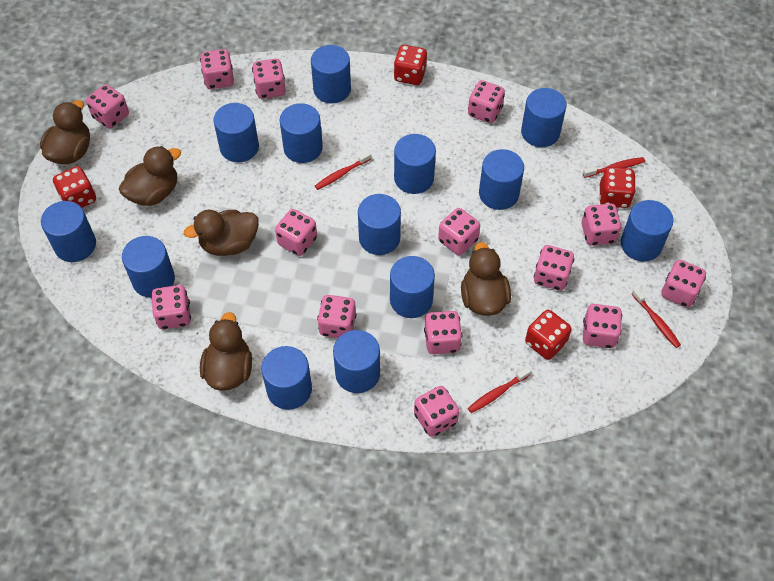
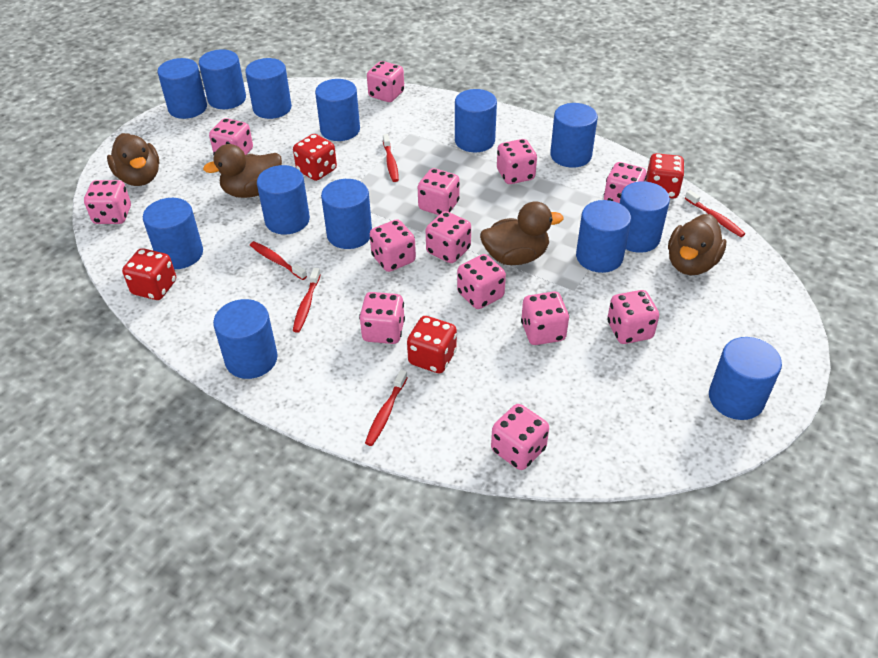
brown duck: [40,100,90,164] [119,146,181,206] [184,210,259,256] [200,312,252,391] [461,242,511,316] = 5 -> [107,133,159,186] [203,144,282,198] [480,201,564,265] [668,214,726,275] = 4
pink dice: [86,84,129,129] [151,285,191,329] [200,49,234,89] [252,59,286,99] [275,209,317,256] [317,295,356,338] [414,386,459,437] [424,311,462,354] [438,208,480,255] [468,80,505,123] [534,245,574,291] [581,204,622,246] [583,304,622,348] [661,260,706,307] = 14 -> [84,180,131,224] [209,118,253,155] [359,292,405,344] [367,61,404,102] [370,219,416,272] [418,168,460,215] [426,211,471,263] [457,254,506,309] [491,404,549,470] [497,139,537,184] [521,291,569,345] [604,162,647,203] [607,290,659,344] = 13
red toothbrush: [315,151,371,190] [468,367,531,413] [583,157,645,178] [632,288,681,348] = 4 -> [250,241,307,280] [293,268,321,333] [365,370,408,446] [383,134,399,182] [685,190,745,237] = 5

